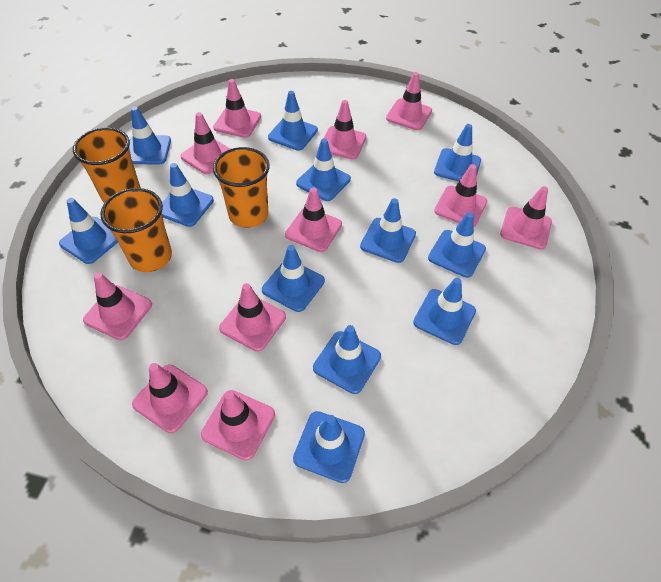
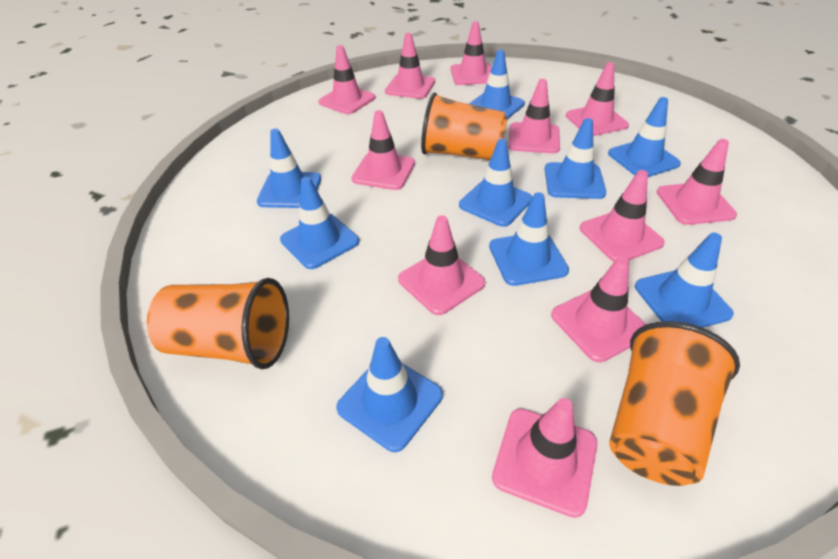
blue traffic cone: [59,198,118,264] [129,107,171,165] [162,163,214,227] [262,245,325,312] [268,91,318,151] [293,411,365,483] [296,138,351,201] [313,325,381,394] [360,198,416,263] [413,278,476,345] [428,212,486,278] [434,124,481,182] = 12 -> [257,129,321,208] [280,177,359,269] [336,337,443,452] [459,139,533,227] [469,49,525,119] [489,192,569,286] [545,118,606,199] [608,97,681,177] [635,233,734,328] = 9

